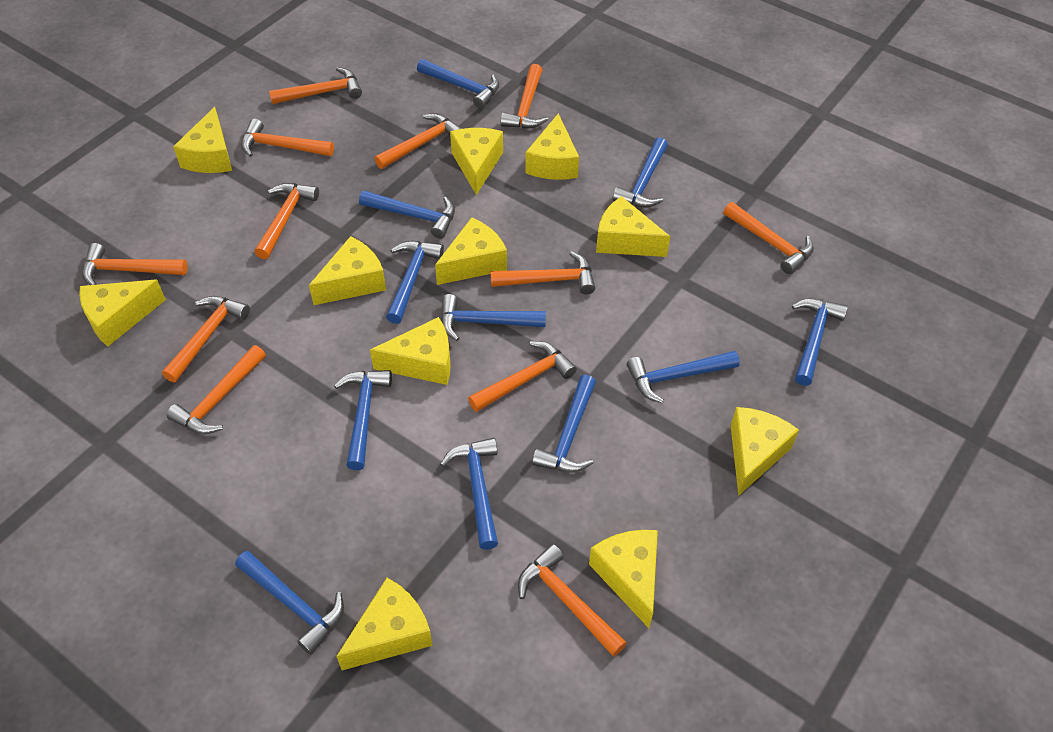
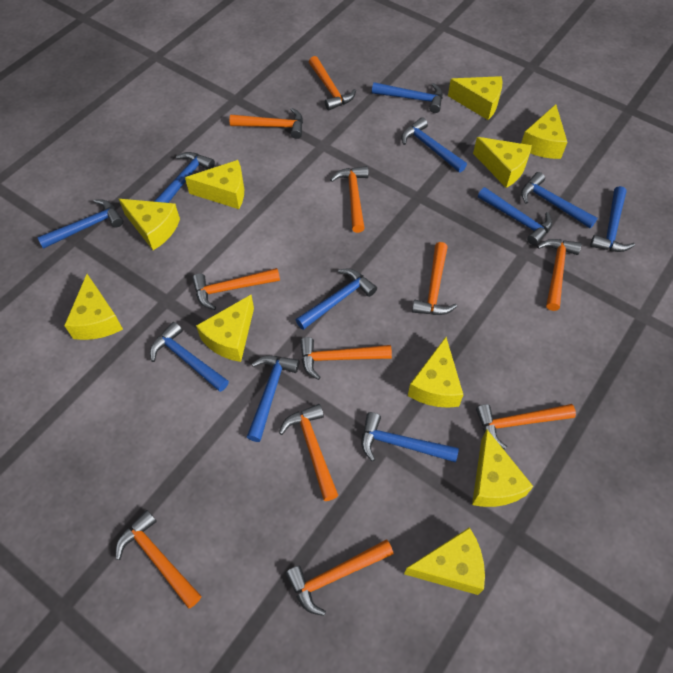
orange hammer: [82,243,188,285] [162,296,250,383] [166,345,266,434] [241,119,334,157] [254,183,319,259] [269,67,362,104] [374,113,462,169] [468,341,577,412] [490,251,595,294] [500,64,548,129] [518,544,627,657] [723,202,814,274] = 12 -> [116,510,201,609] [192,268,280,310] [230,108,303,139] [279,404,338,501] [286,539,394,616] [300,337,392,380] [309,56,356,111] [330,166,369,233] [412,242,457,315] [476,404,576,450] [537,239,581,311] = 11
yellow cheese: [79,280,166,346] [173,107,232,173] [309,236,386,305] [336,578,433,670] [370,317,451,385] [435,217,507,285] [450,128,503,195] [525,113,579,180] [589,530,658,628] [596,196,670,257] [731,407,799,496] = 11 -> [64,274,123,340] [119,199,180,250] [185,160,244,209] [196,295,254,362] [404,527,485,595] [408,337,463,408] [448,76,503,120] [472,430,534,507] [473,137,532,188] [521,104,567,159] = 10

